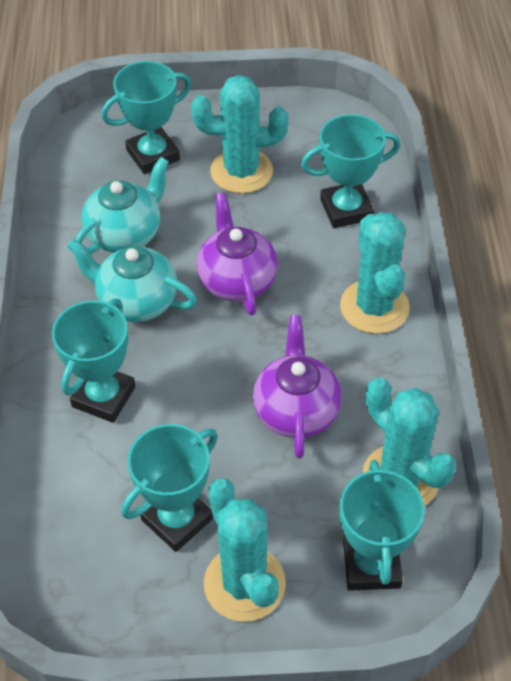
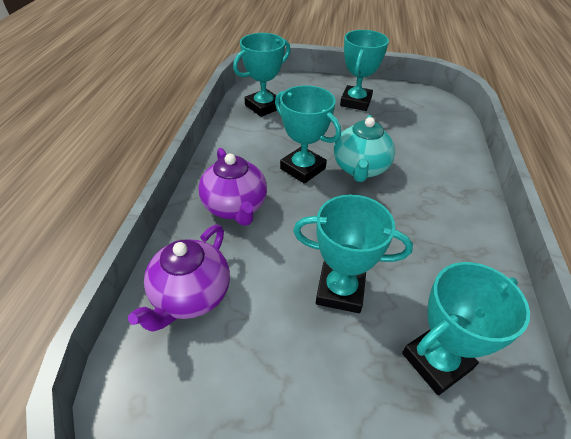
turquoise cactus: [191,75,288,194] [204,478,286,622] [340,212,410,334] [362,378,456,506] = 4 -> none = 0
turquoise teapot: [67,239,197,322] [75,157,169,254] = 2 -> [334,115,395,182] = 1

